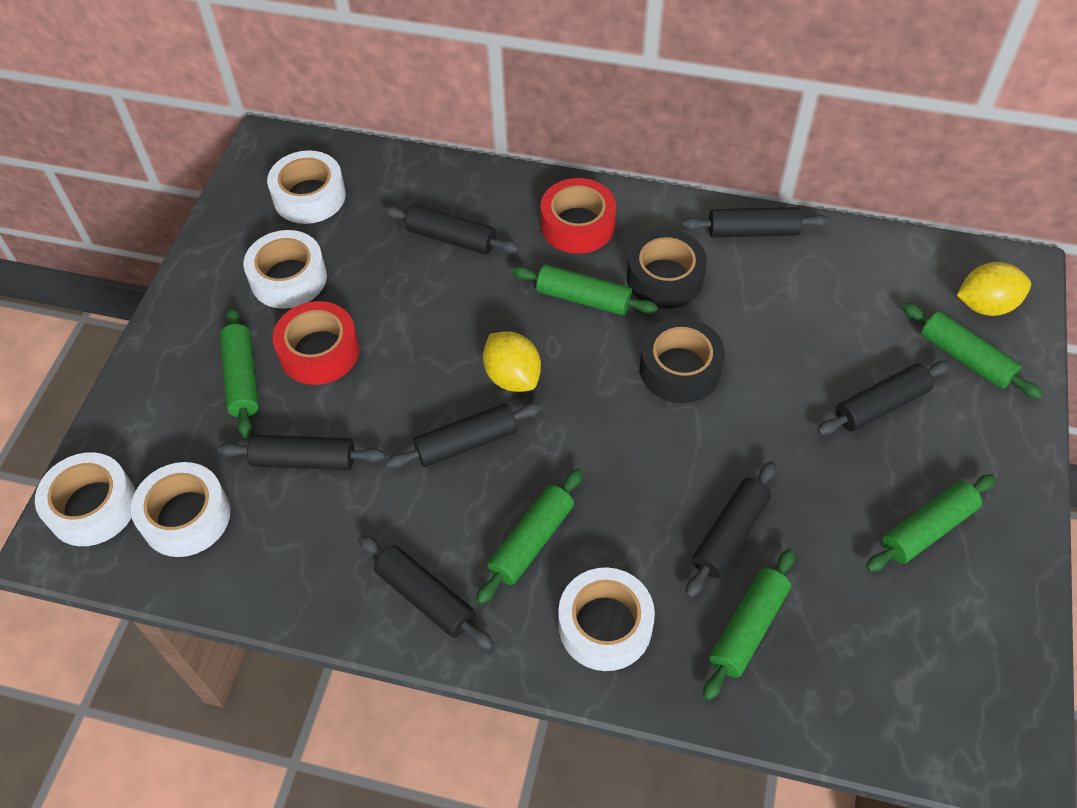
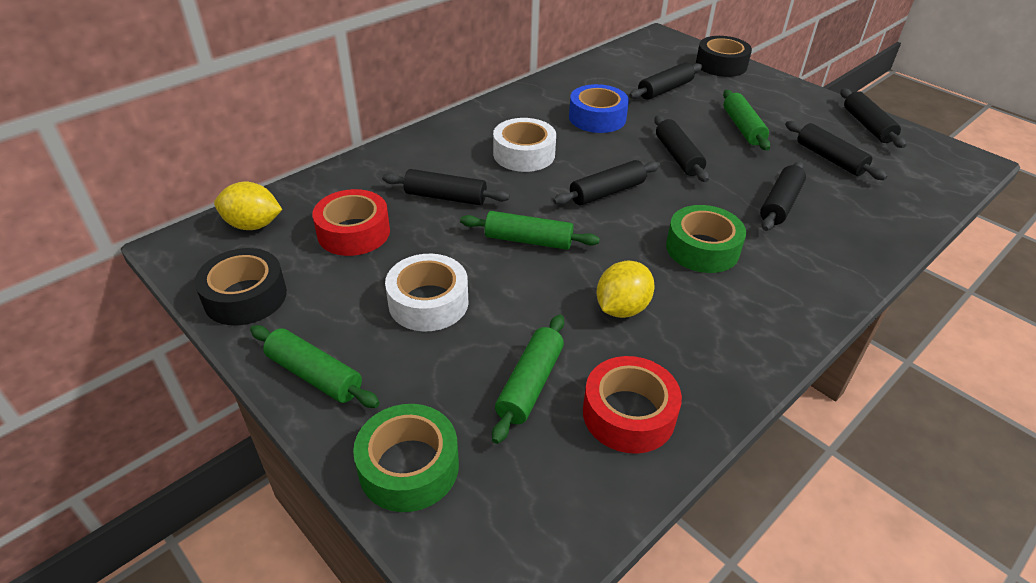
blue tape: none = 0 -> [569,84,629,133] = 1
green rolling pin: [220,307,259,438] [476,468,583,604] [512,265,658,315] [703,548,795,700] [866,474,996,572] [902,303,1043,399] = 6 -> [250,325,380,408] [460,211,600,250] [492,314,564,444] [723,90,770,150] = 4
green tape: none = 0 -> [353,404,459,512] [666,205,746,273] = 2
white tape: [35,452,136,546] [131,462,230,557] [243,230,327,309] [267,150,346,224] [558,567,655,671] = 5 -> [385,254,468,331] [493,118,556,172] = 2

